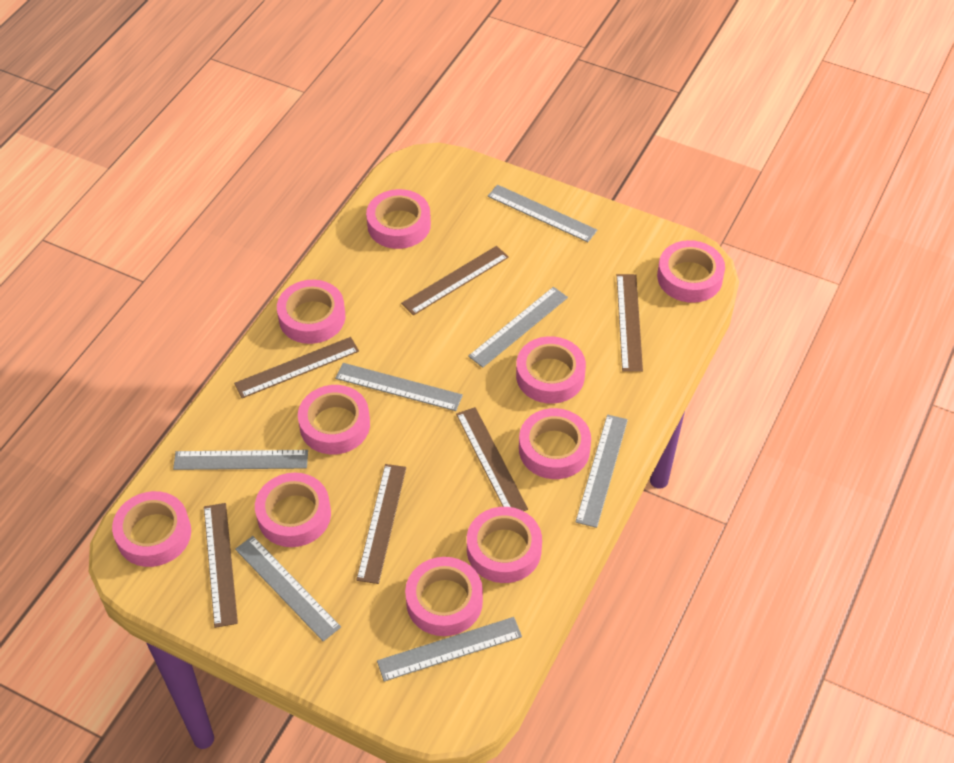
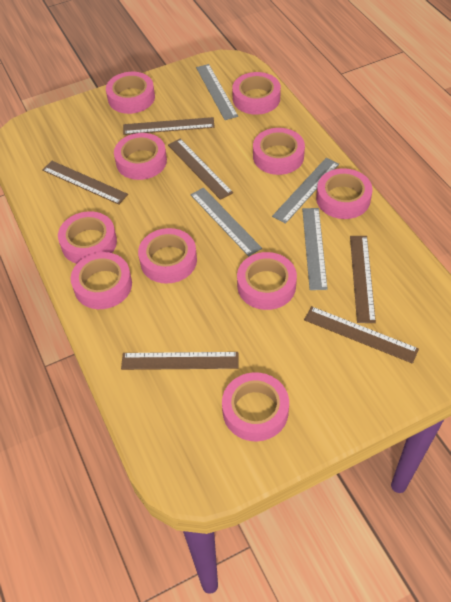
grey ruler: [173,450,308,470] [235,536,341,642] [335,363,463,411] [377,617,522,682] [468,287,568,368] [488,185,597,242] [576,415,628,528] = 7 -> [190,188,262,256] [196,64,238,120] [272,158,339,224] [302,208,328,290] = 4

